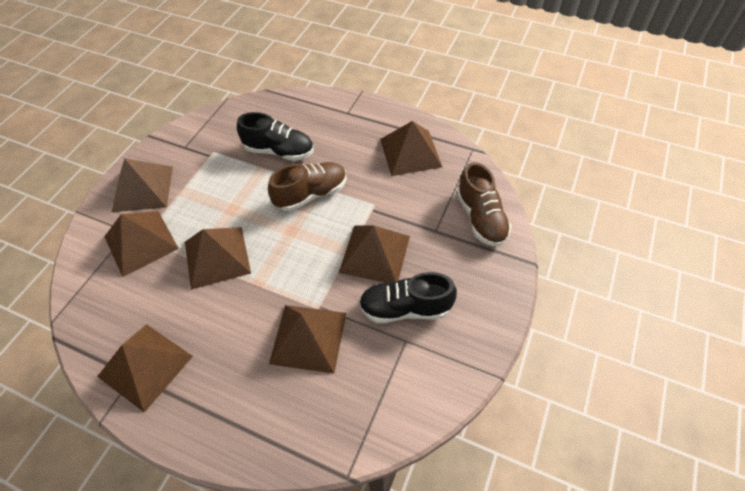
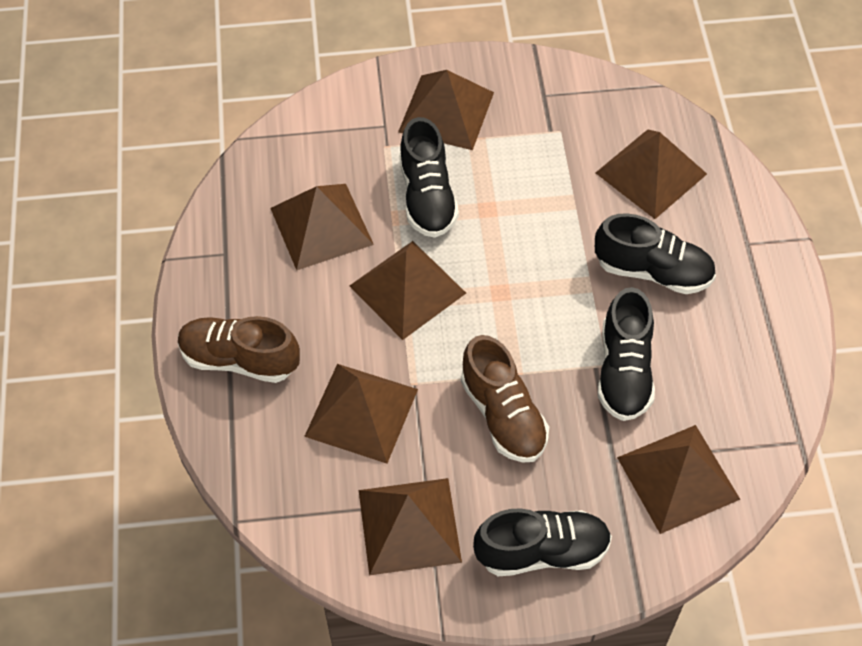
black shoe: [237,112,314,161] [359,272,457,323] = 2 -> [399,117,459,238] [473,508,612,576] [595,213,716,294] [598,287,655,421] = 4

